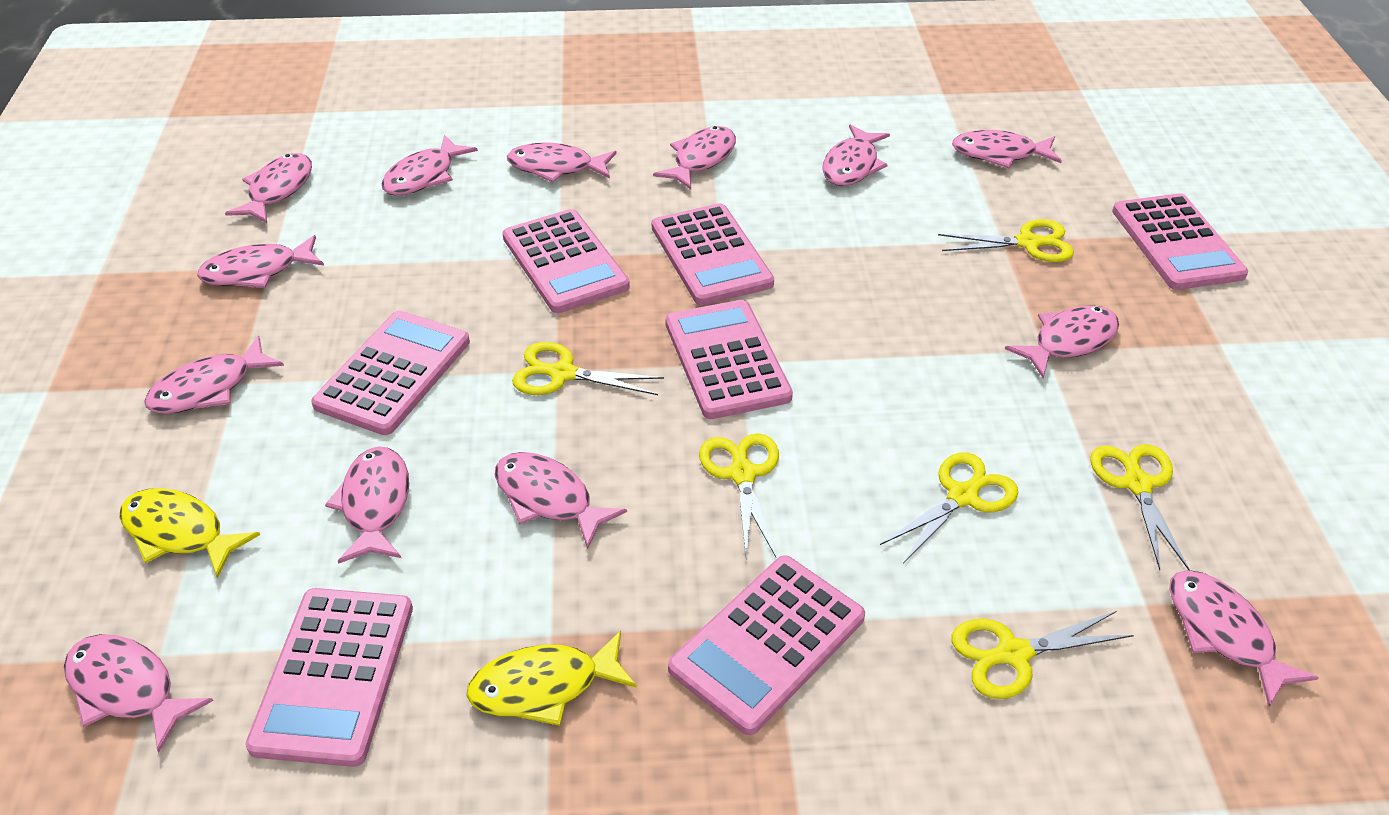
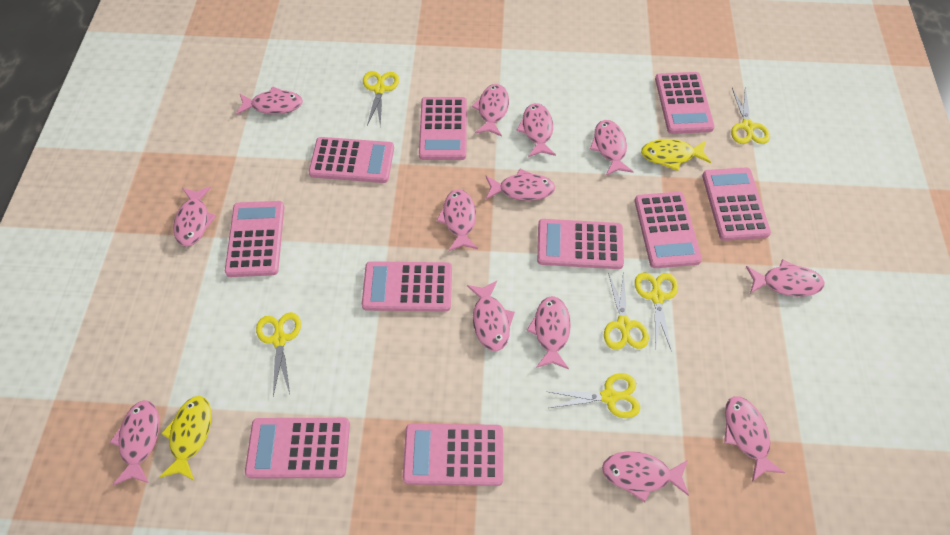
pink calculator: [245,588,413,767] [311,310,470,435] [502,209,630,313] [652,203,774,305] [665,300,793,419] [668,555,865,735] [1112,193,1248,290] = 7 -> [225,201,284,277] [245,418,350,479] [309,137,394,183] [362,261,452,312] [403,424,503,486] [419,97,467,160] [537,219,624,269] [634,192,702,268] [655,72,715,134] [702,167,771,241] = 10

